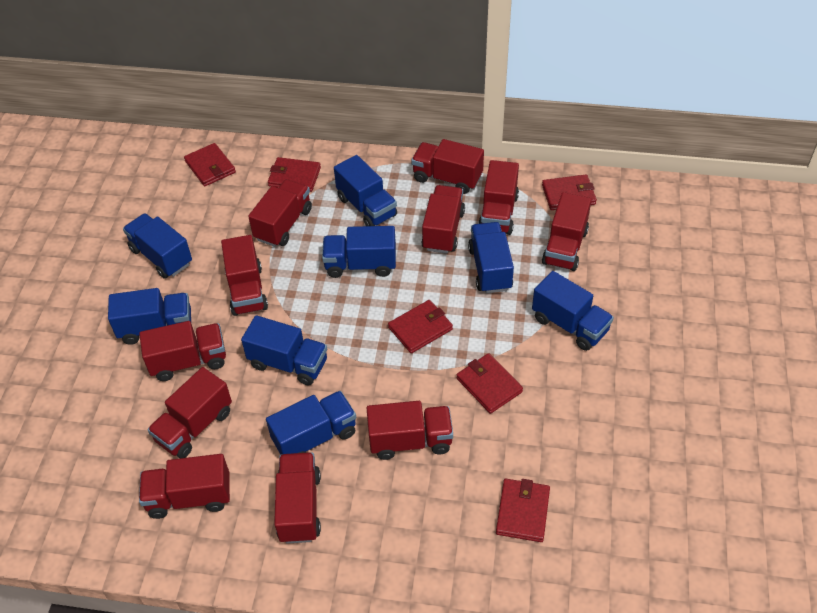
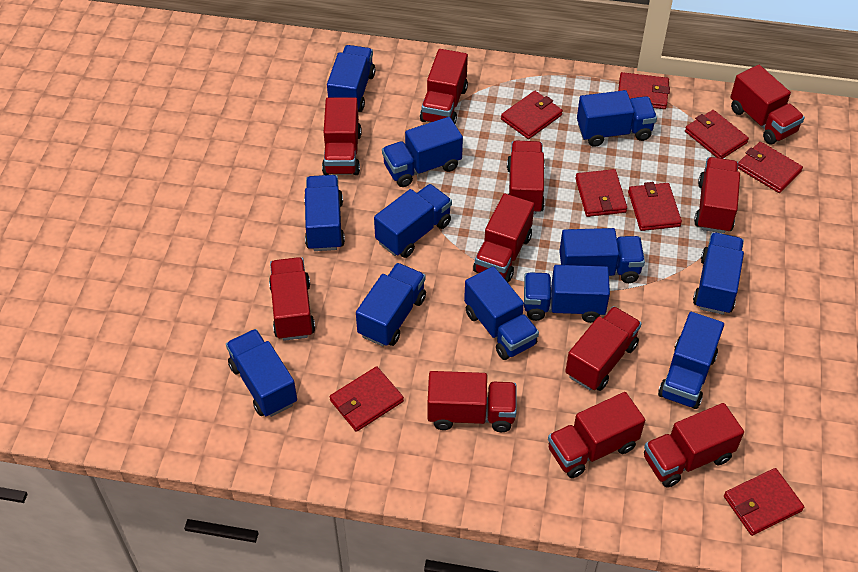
blue truck: [108,288,191,345] [123,213,192,279] [241,315,327,385] [266,391,356,455] [322,226,396,278] [334,155,397,226] [468,222,514,293] [532,271,614,351] = 8 -> [226,329,297,417] [304,175,345,251] [327,45,375,112] [356,263,426,346] [374,184,452,258] [382,117,463,187] [464,266,539,360] [524,265,610,323] [559,228,645,283] [577,90,657,147] [658,312,724,409] [693,232,744,315] = 12
red wallet: [184,143,236,186] [268,157,321,192] [388,300,453,353] [456,353,523,414] [496,479,550,542] [542,175,597,210] = 6 -> [330,366,404,432] [501,91,563,139] [575,169,627,217] [618,72,670,109] [628,182,682,231] [685,110,749,159] [724,468,804,536] [738,142,803,193] = 8

